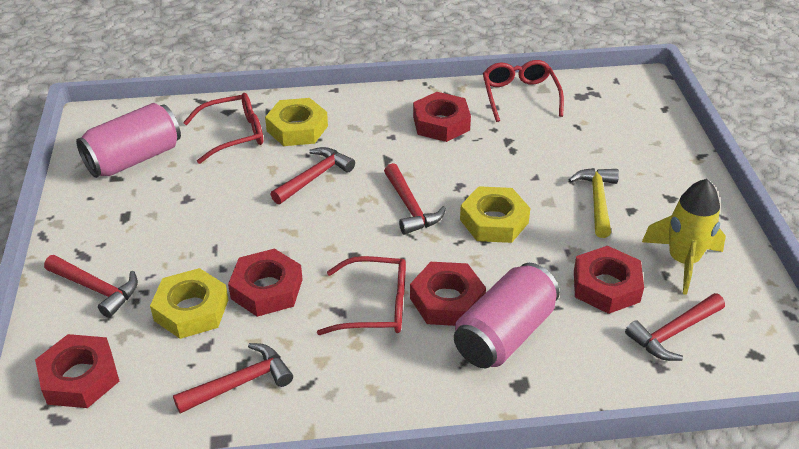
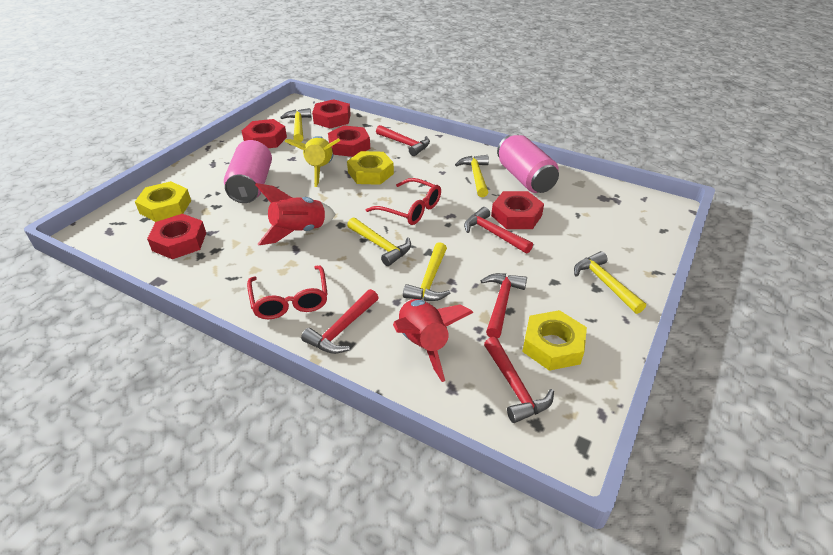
red glasses: [183,93,263,164] [317,256,406,335] [483,60,564,122] = 3 -> [247,265,328,319] [366,178,441,225] = 2
red rocket: none = 0 -> [255,183,336,245] [393,299,474,382] = 2
yellow hammer: [569,168,619,238] = 1 -> [280,108,311,142] [347,218,411,266] [403,242,450,301] [455,155,489,197] [574,251,646,314] = 5

